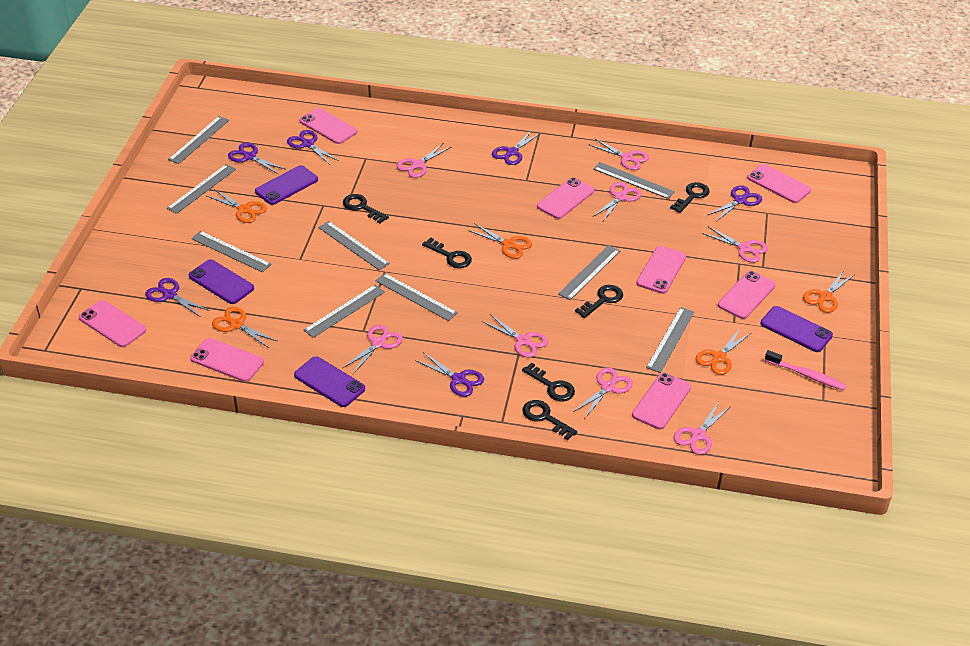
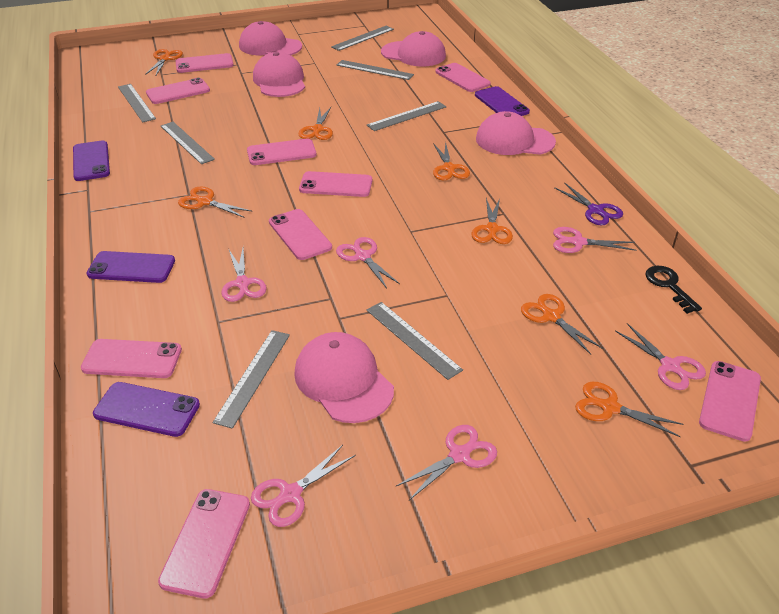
black key: [343,194,389,224] [422,237,472,268] [522,363,575,401] [522,400,577,440] [575,285,623,318] [670,182,710,213] = 6 -> [646,266,702,314] = 1
grey ruler: [167,164,236,214] [168,116,229,164] [191,231,272,272] [304,285,385,338] [318,221,390,270] [376,273,458,321] [558,245,620,300] [593,162,675,199] [646,307,694,373] = 9 -> [118,84,156,122] [161,122,215,164] [213,330,290,429] [331,26,394,51] [337,60,414,80] [367,101,446,131] [367,302,463,380] = 7
orange scissors: [207,189,267,223] [212,307,277,348] [467,223,532,259] [696,327,751,375] [803,270,855,313] = 5 -> [145,49,183,75] [178,187,253,218] [298,107,333,140] [433,141,470,180] [472,198,513,244] [521,294,603,355] [575,382,684,437] = 7
pink cap: none = 0 -> [239,21,302,55] [253,52,305,97] [294,332,394,423] [381,31,446,66] [476,111,556,155] = 5
pink phone: [79,300,146,347] [190,338,264,382] [299,108,357,144] [537,177,594,219] [632,373,691,429] [636,246,686,294] [718,271,776,319] [747,164,811,203] = 8 -> [81,339,182,378] [146,78,210,104] [158,489,250,598] [176,53,233,73] [247,138,316,165] [269,209,332,260] [299,171,372,197] [435,63,491,92] [699,361,761,442] = 9
pink scissors: [343,325,403,374] [396,143,451,178] [482,314,548,358] [573,367,633,419] [588,138,649,170] [593,182,642,221] [674,403,730,455] [702,227,768,263] = 8 -> [221,248,267,302] [251,445,356,527] [336,237,400,289] [396,425,497,500] [553,227,636,253] [615,323,706,390] = 6
pink toothbrush: [765,350,846,390] = 1 -> none = 0
purple scissors: [145,278,210,317] [228,143,285,175] [287,130,339,165] [415,352,484,397] [492,130,541,165] [708,185,762,222] = 6 -> [554,182,623,226] = 1

